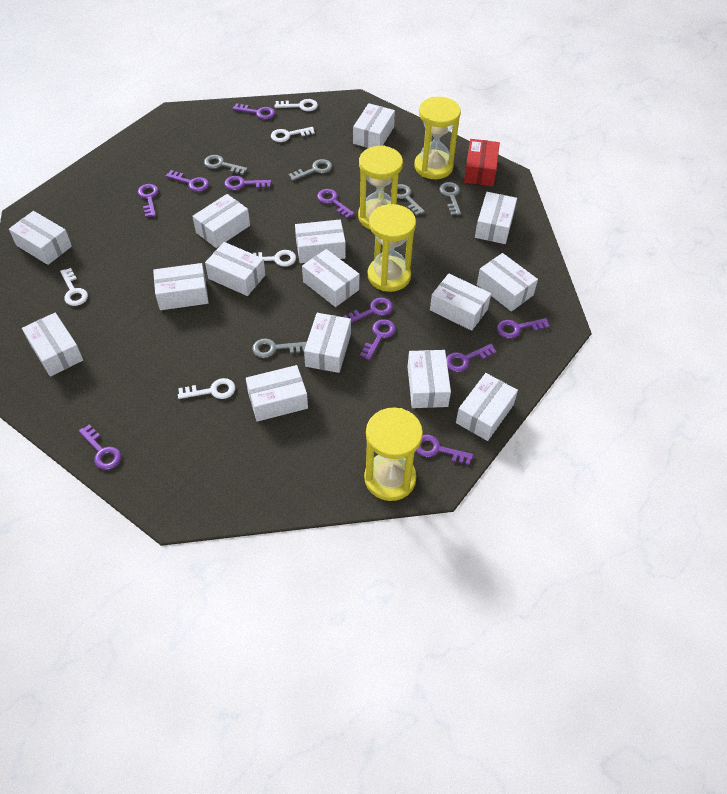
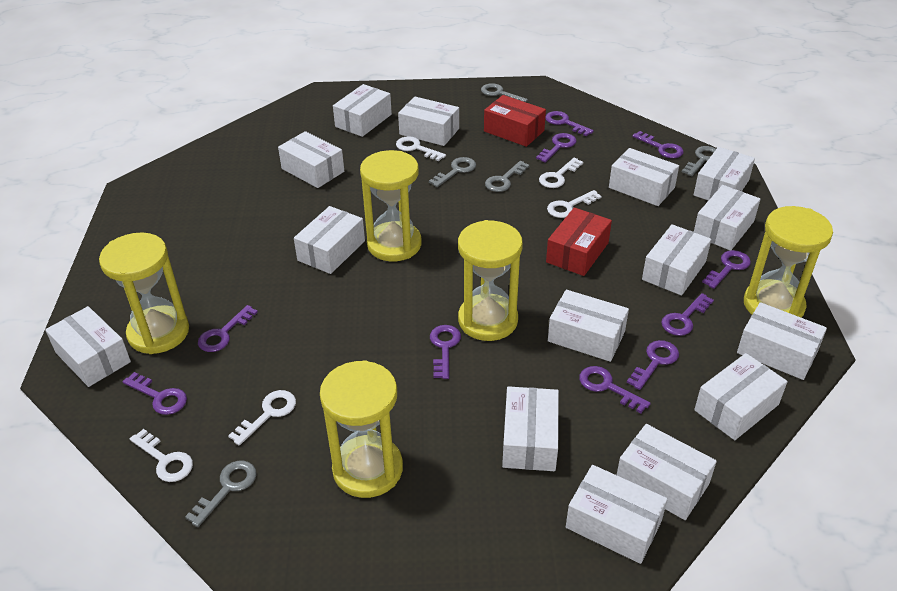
purple key: [79,424,121,470] [138,184,159,217] [165,170,209,192] [224,176,272,190] [233,103,275,120] [317,189,355,219] [343,298,393,323] [360,319,396,360] [416,435,473,465] [446,344,497,372] [497,318,550,339] = 11 -> [122,372,187,415] [198,305,258,352] [430,325,461,379] [536,133,577,163] [545,111,594,136] [579,366,651,413] [627,340,679,390] [632,131,683,158] [661,293,714,336] [702,250,751,289] = 10
red box: [464,139,500,186] = 1 -> [484,95,546,147] [546,207,612,276] = 2
yellow hourglass: [358,145,403,230] [364,408,423,501] [368,204,416,292] [415,97,461,179] = 4 -> [99,233,189,354] [320,360,403,498] [360,150,422,261] [458,220,523,341] [744,206,833,318] = 5

